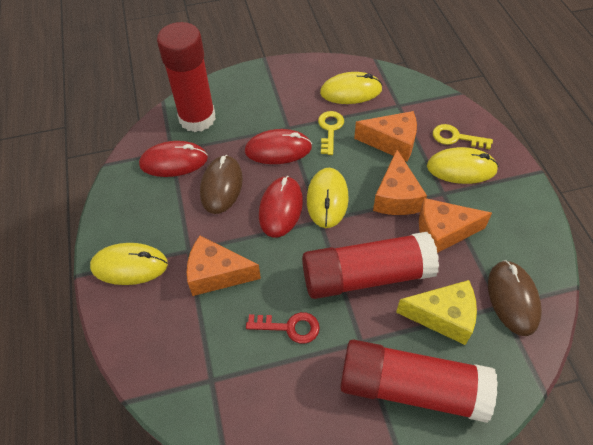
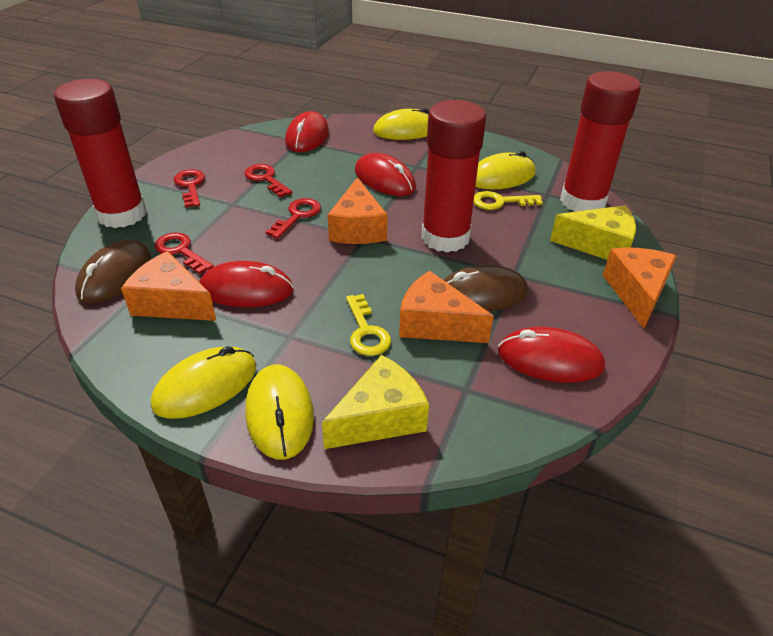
red key: [246,312,320,344] = 1 -> [154,233,214,274] [173,169,205,208] [244,164,293,197] [266,198,321,239] = 4
red mouse: [139,141,208,177] [245,129,312,164] [259,176,303,238] = 3 -> [199,261,293,307] [285,111,329,152] [355,153,416,196] [498,327,605,383] = 4
yellow cheese: [396,280,477,345] = 1 -> [322,355,429,449] [550,205,636,260] = 2

